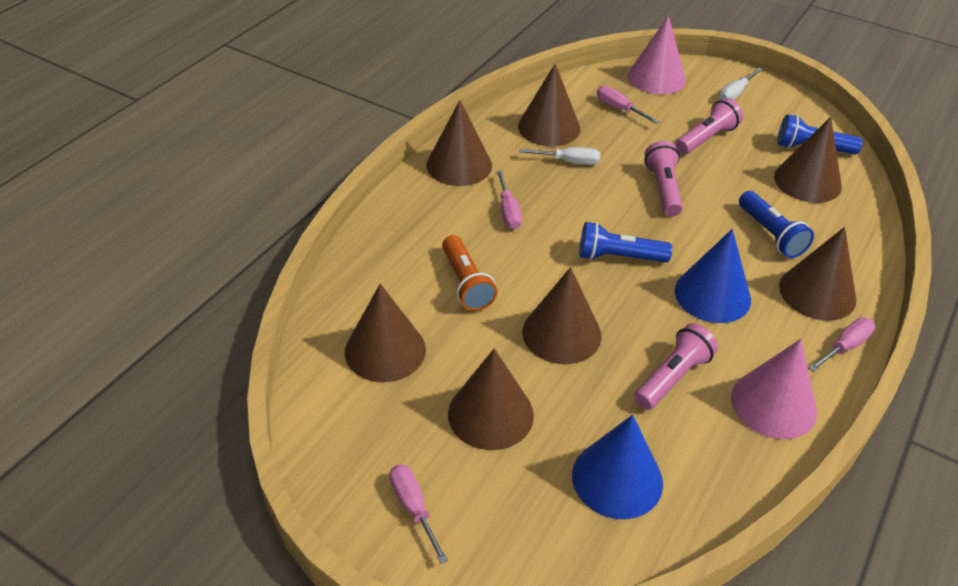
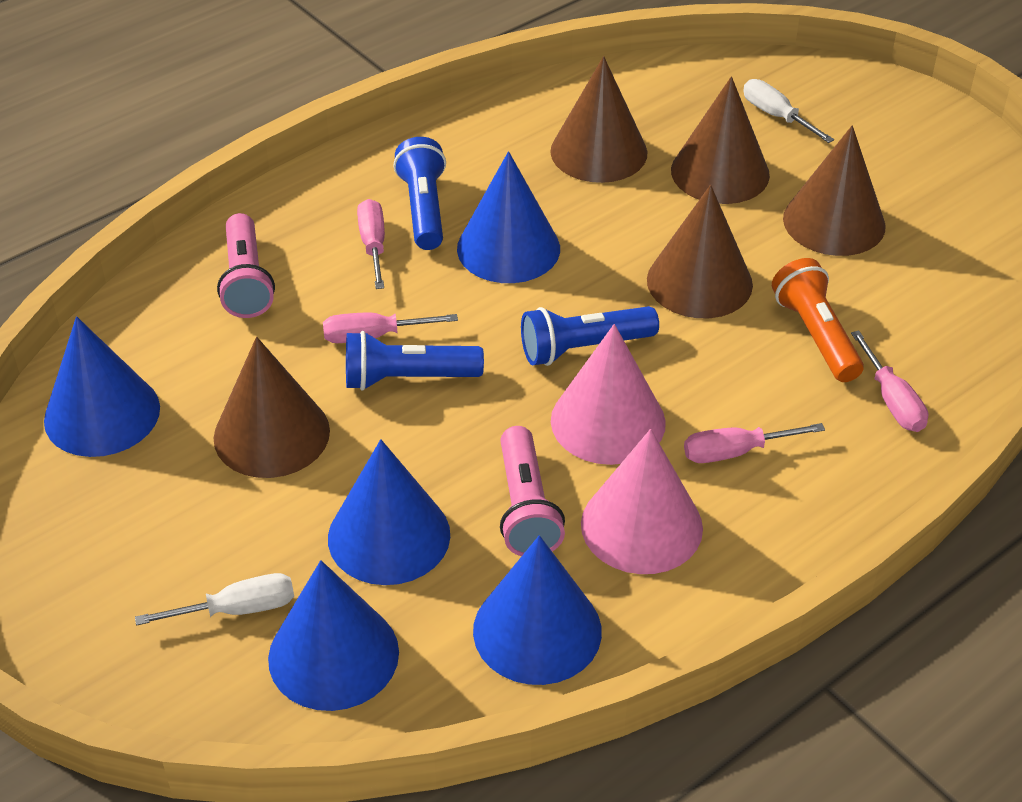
blue cone: [572,415,663,519] [675,229,751,323] = 2 -> [44,316,160,457] [268,560,399,711] [328,439,450,585] [457,151,560,283] [473,535,602,685] = 5
brown cone: [345,284,426,382] [427,100,492,186] [448,348,534,450] [518,63,580,146] [522,267,601,364] [774,117,842,203] [779,227,856,321] = 7 -> [214,337,330,478] [550,56,647,183] [647,185,753,318] [671,76,770,204] [783,125,886,256] = 5
pink flashlight: [634,323,718,410] [644,141,683,216] [675,98,743,154] = 3 -> [217,213,275,318] [500,426,565,556] = 2

